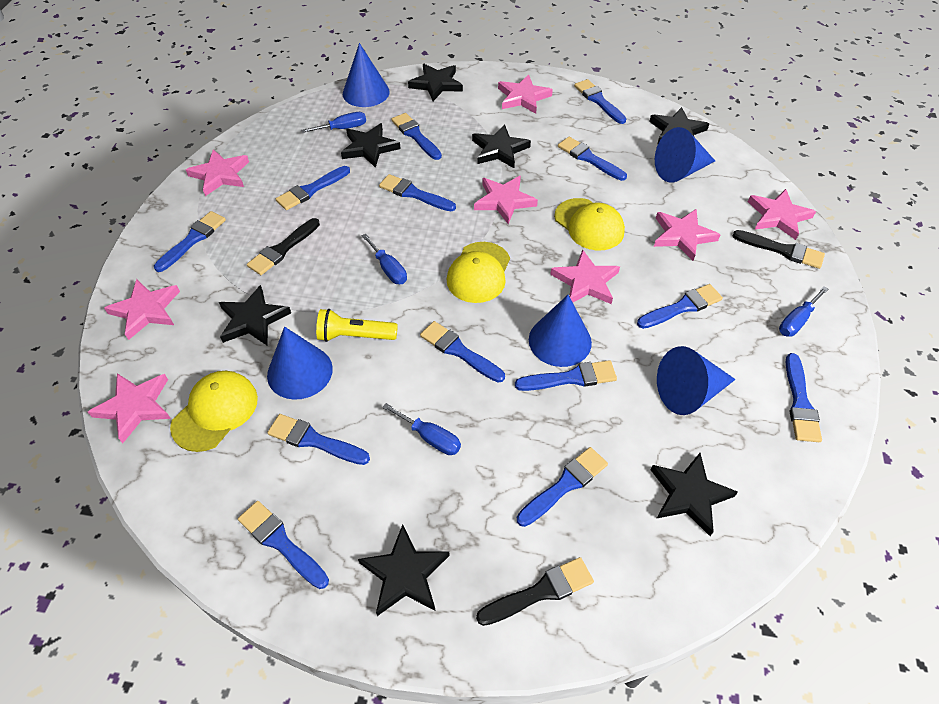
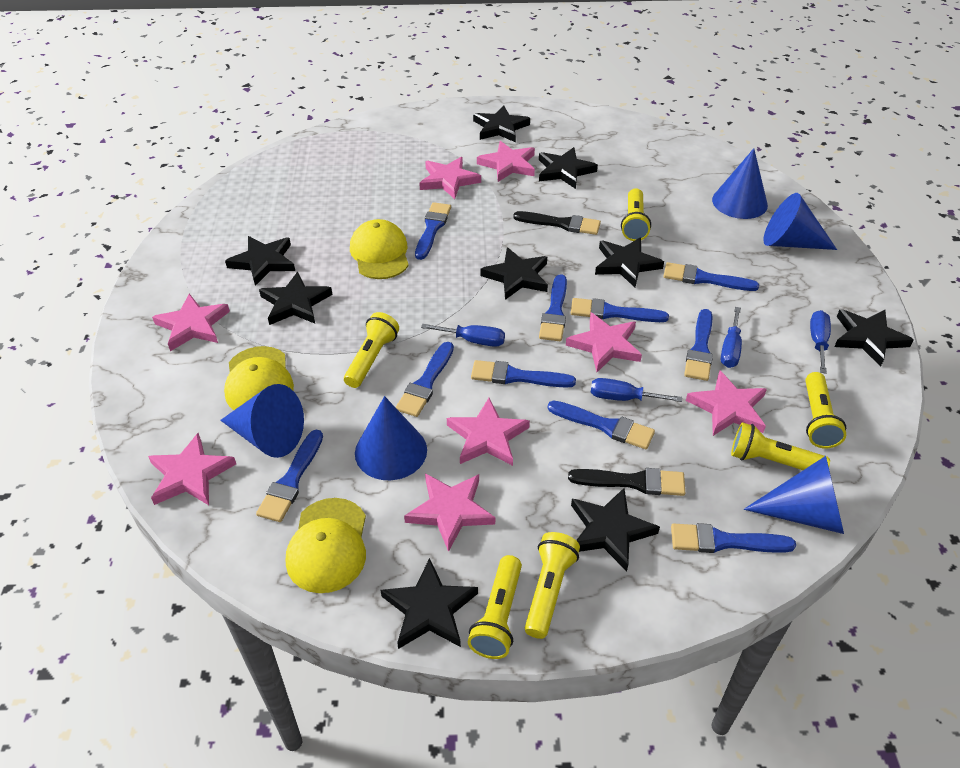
black brush: [247,218,320,275] [476,557,594,626] [733,230,825,269] = 3 -> [513,211,601,235] [568,468,685,496] = 2
black star: [219,285,291,345] [341,123,401,168] [358,524,450,616] [408,64,463,101] [472,124,531,168] [649,107,709,144] [651,453,738,536] = 7 -> [225,236,295,286] [259,272,333,325] [381,558,478,649] [473,105,530,142] [481,247,548,300] [539,147,598,189] [571,488,660,571] [595,237,664,287] [835,309,914,367] = 9
blue brush: [154,211,226,272] [238,501,329,589] [267,414,370,465] [276,166,350,210] [379,174,456,211] [391,113,442,160] [420,321,505,383] [515,360,617,391] [517,447,608,527] [558,137,627,181] [574,79,627,124] [637,284,723,329] [786,353,822,442] = 13 -> [256,429,323,522] [396,342,454,417] [415,202,451,260] [471,360,576,388] [539,274,567,341] [548,400,655,449] [571,298,669,322] [664,262,759,291] [671,523,796,553] [684,309,713,381] = 10
yellow flashlight: [316,309,398,342] = 1 -> [344,312,399,388] [468,555,522,659] [525,532,580,639] [621,188,651,241] [731,422,830,470] [805,372,846,449] = 6

